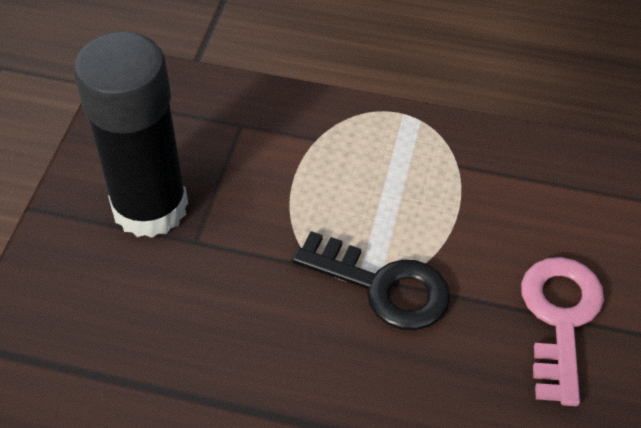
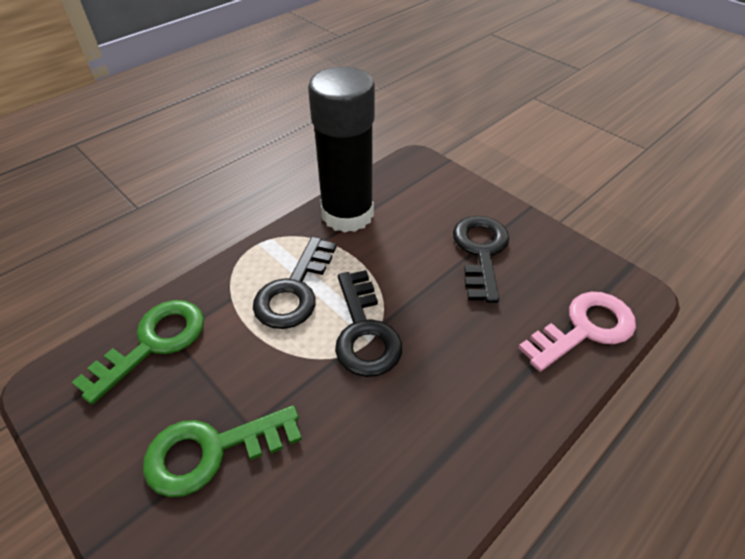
black key: [292,231,450,330] = 1 -> [253,237,336,329] [335,270,402,377] [453,216,509,303] = 3
green key: none = 0 -> [72,300,204,405] [143,406,302,497] = 2

